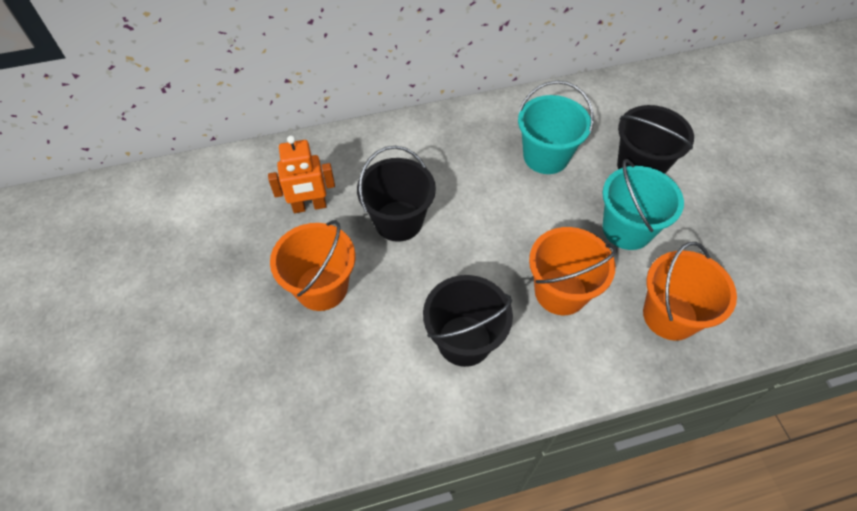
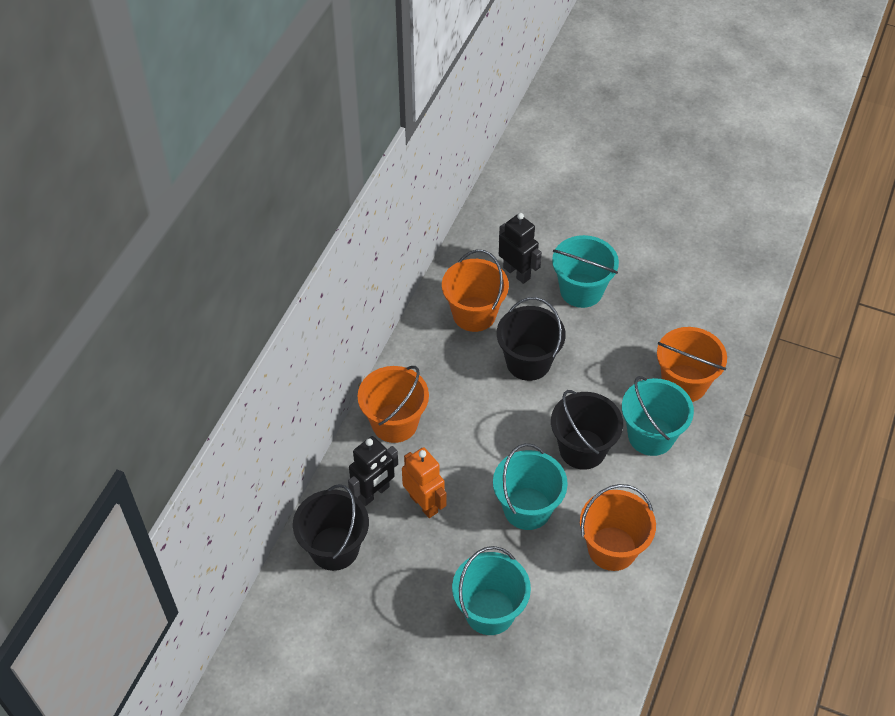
black robot: none = 0 -> [348,436,398,506] [499,213,542,284] = 2
orange bucket: [270,220,355,311] [529,227,617,315] [643,242,737,341] = 3 -> [358,366,429,443] [442,250,509,332] [580,484,656,571] [657,327,727,402] = 4
turquoise bucket: [518,81,594,174] [602,159,684,250] = 2 -> [452,546,531,635] [493,443,568,530] [552,235,619,308] [622,376,694,456] = 4

